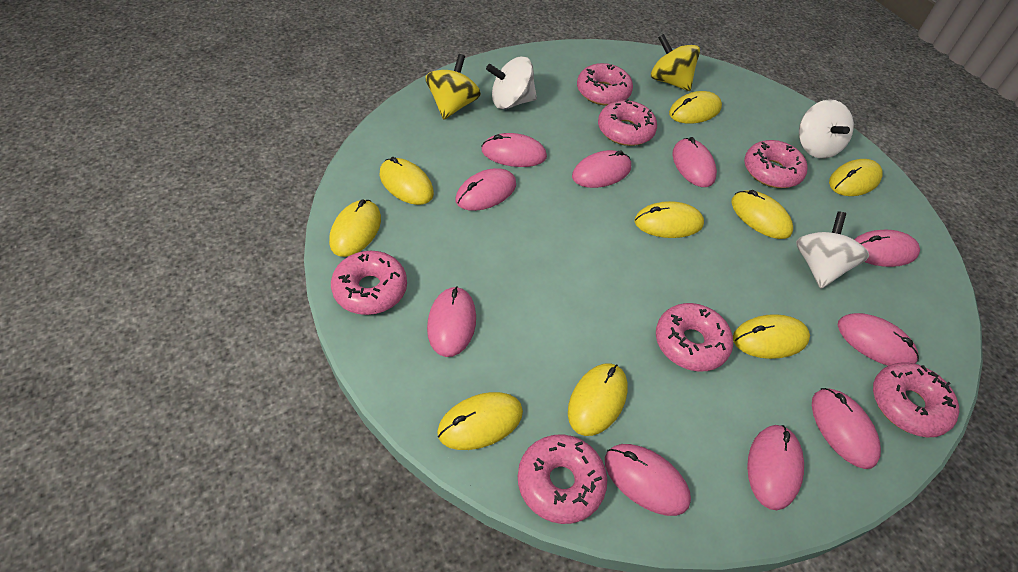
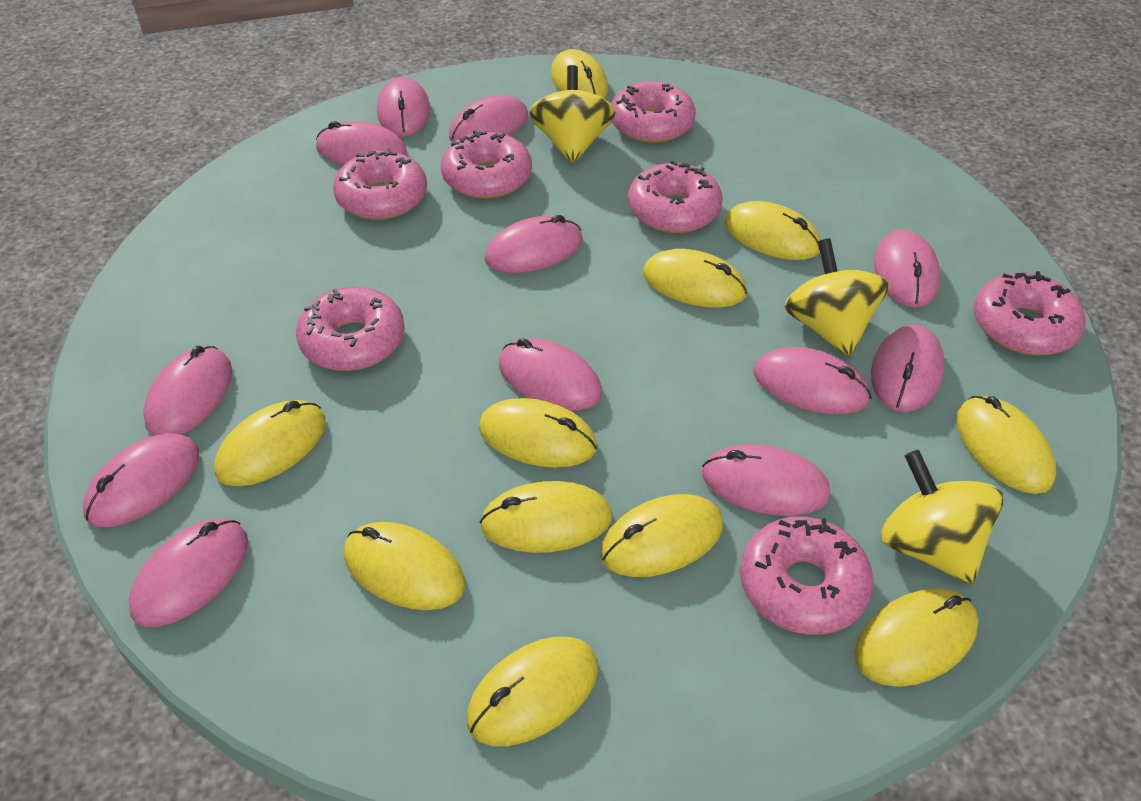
pink mouse: [427,286,476,357] [456,168,516,211] [481,133,547,167] [572,150,631,188] [605,444,691,516] [672,137,717,187] [747,425,804,510] [812,388,881,469] [838,313,919,366] [854,230,920,267] = 10 -> [83,433,199,527] [128,519,248,627] [143,346,232,436] [316,121,407,165] [377,77,430,137] [449,95,528,143] [484,215,583,273] [499,338,602,411] [702,444,831,516] [753,347,872,414] [871,325,945,412] [874,229,941,308] = 12
white spinning top: [486,57,537,109] [796,212,869,289] [799,99,854,159] = 3 -> none = 0
yellow mouse: [329,199,381,257] [380,157,434,205] [437,392,523,450] [568,363,628,436] [635,201,704,238] [669,91,722,124] [731,190,793,239] [733,314,810,359] [829,159,883,196] = 9 -> [214,400,326,486] [344,522,465,610] [467,637,598,746] [479,398,597,468] [480,481,612,553] [551,49,608,98] [600,494,723,577] [643,249,747,308] [725,201,821,260] [855,588,979,687] [956,396,1056,494] = 11
yellow spinning top: [425,54,481,120] [651,34,700,91] = 2 -> [529,65,616,165] [784,238,889,357] [881,450,1003,585] = 3

